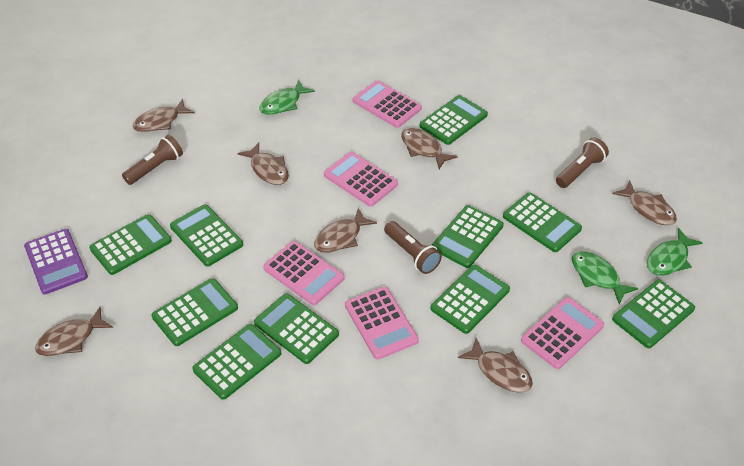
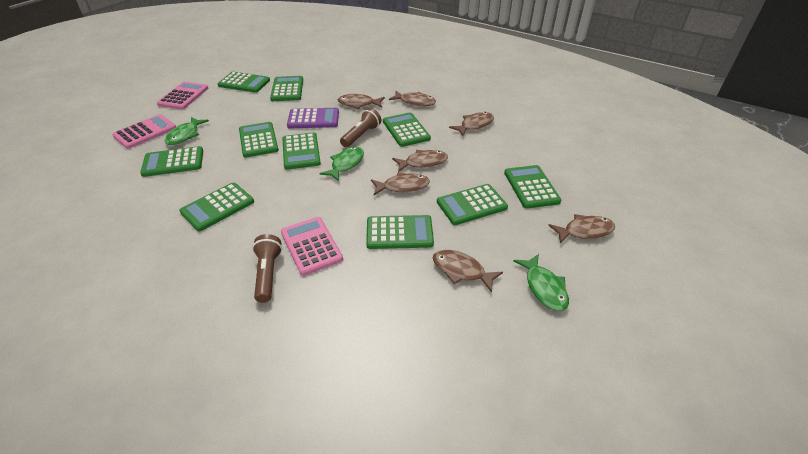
brown flashlight: [122,135,183,185] [384,221,442,274] [556,137,609,188] = 3 -> [252,234,282,303] [340,108,381,147] = 2
pink calculator: [263,241,344,305] [324,152,398,207] [345,287,419,359] [353,80,422,128] [521,297,604,369] = 5 -> [112,114,176,149] [157,82,208,110] [281,217,343,276] = 3

